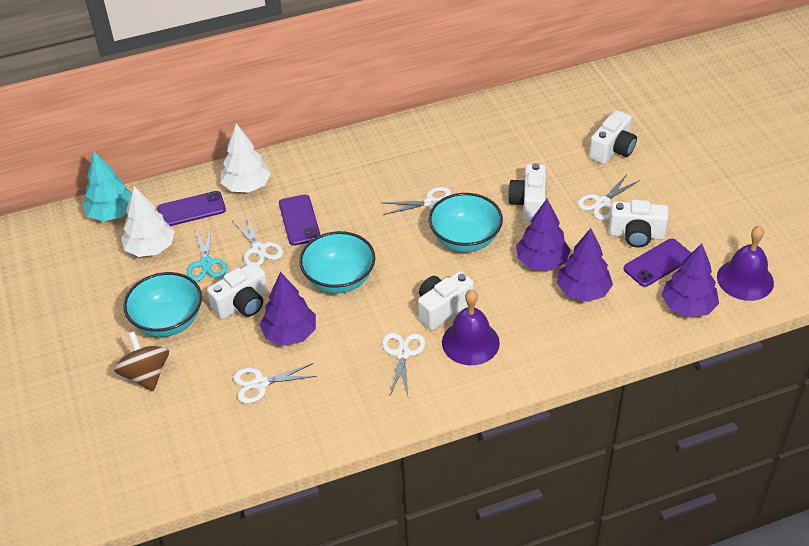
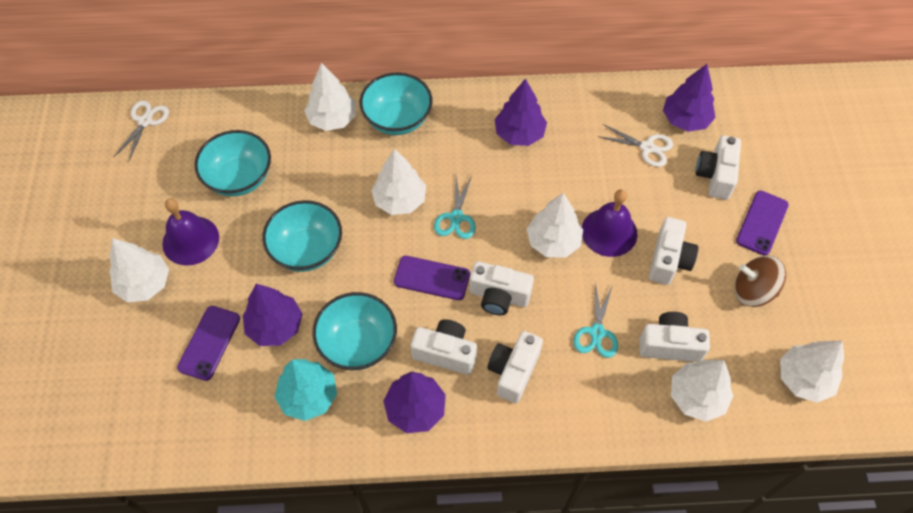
turquoise bowl: [123,272,202,337] [299,231,375,294] [429,193,503,252] = 3 -> [194,130,271,197] [262,200,342,272] [312,292,397,370] [360,72,433,135] = 4
turquoise scissors: [187,227,227,281] = 1 -> [434,175,476,239] [573,282,618,358] = 2
white camera: [207,262,268,320] [418,271,474,330] [508,163,546,221] [589,110,637,164] [609,200,668,248] = 5 -> [411,319,477,375] [470,261,534,315] [488,331,543,403] [640,312,710,362] [649,217,698,285] [696,135,741,200] = 6
white scissors: [233,216,283,266] [233,363,317,403] [382,187,451,215] [382,333,425,396] [578,174,640,220] = 5 -> [114,100,169,161] [597,124,673,167] = 2
white tree: [121,186,174,257] [221,124,271,193] = 2 -> [109,238,169,302] [304,63,356,131] [371,149,426,215] [527,193,583,258] [671,360,733,422] [780,340,844,403] = 6

